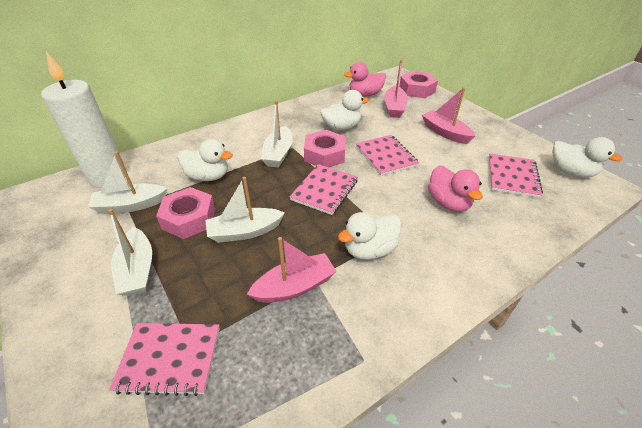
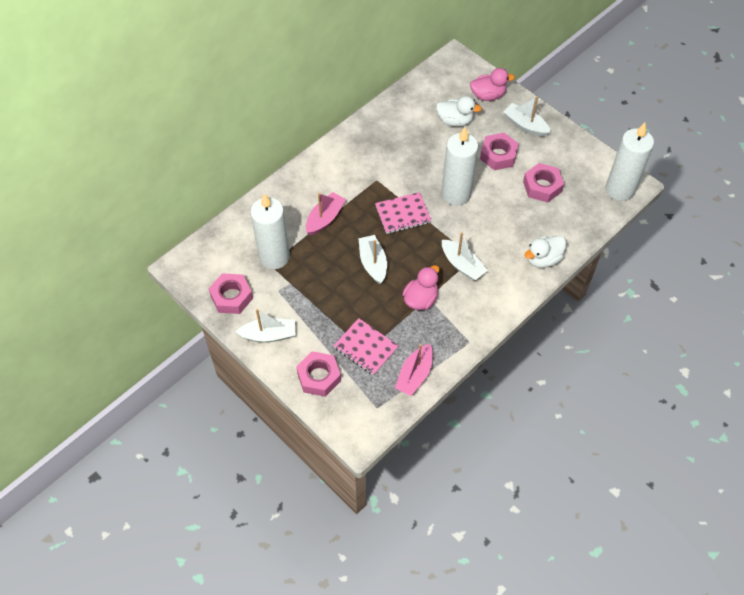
pink boat: [247,237,337,303] [384,60,408,118] [422,87,475,144] = 3 -> [306,192,346,235] [395,344,433,396] = 2
pink notebook: [109,323,220,396] [290,164,358,215] [356,135,419,176] [489,154,543,198] = 4 -> [334,318,398,375] [375,192,431,234] = 2
pink nut: [156,187,215,239] [304,130,345,167] [399,71,438,98] = 3 -> [209,273,253,314] [296,351,341,397] [480,133,519,170] [523,163,564,203] = 4
white candle: [41,51,127,188] = 1 -> [250,193,290,269] [442,127,478,205] [606,123,654,201] = 3
white duck: [178,139,233,181] [320,90,369,130] [338,212,401,260] [552,137,623,178] = 4 -> [436,96,482,127] [524,236,566,268] = 2

